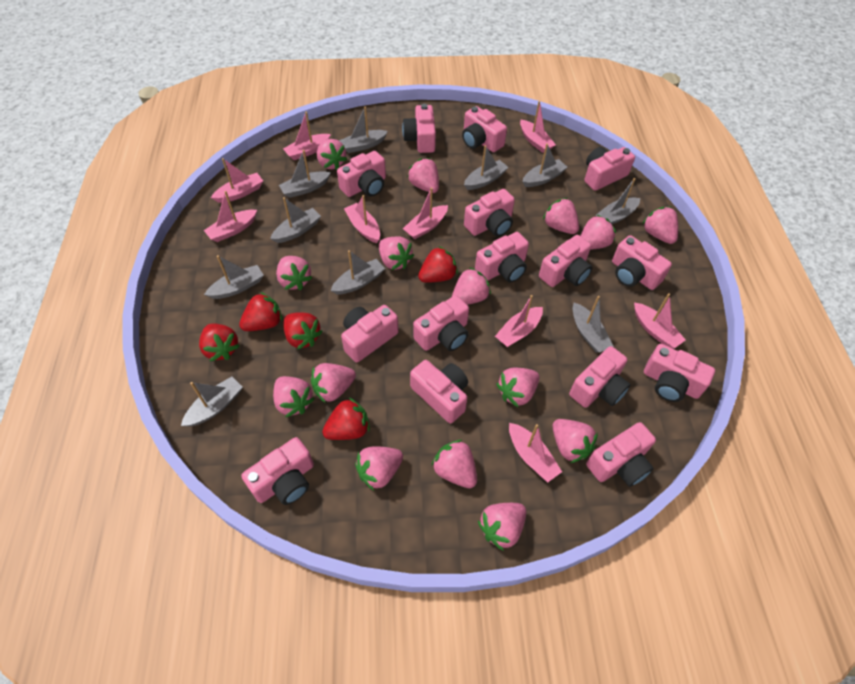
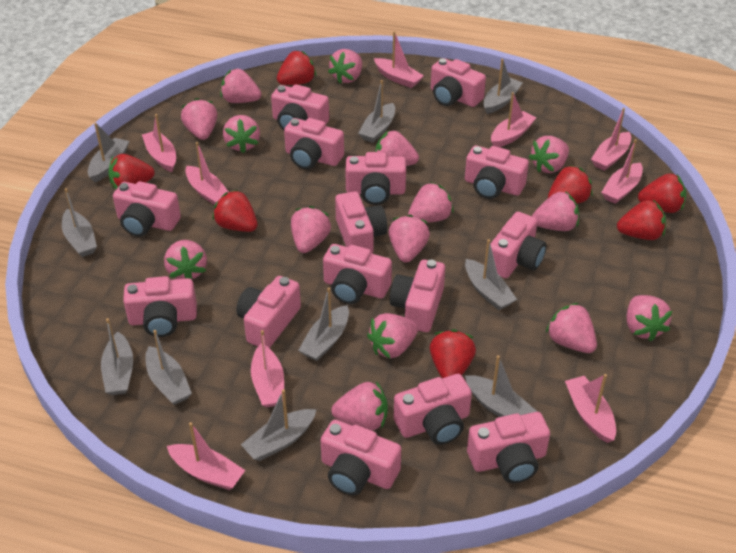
red strawberry: [199,324,240,361] [239,292,282,331] [284,312,323,350] [322,398,370,440] [418,246,458,283] = 5 -> [108,154,155,189] [212,190,258,232] [277,50,316,85] [430,329,476,378] [548,165,592,203] [617,200,666,240] [638,174,686,213] = 7

